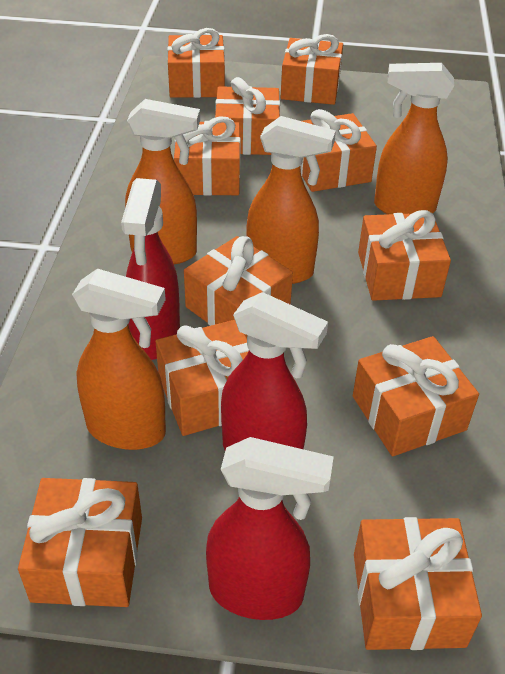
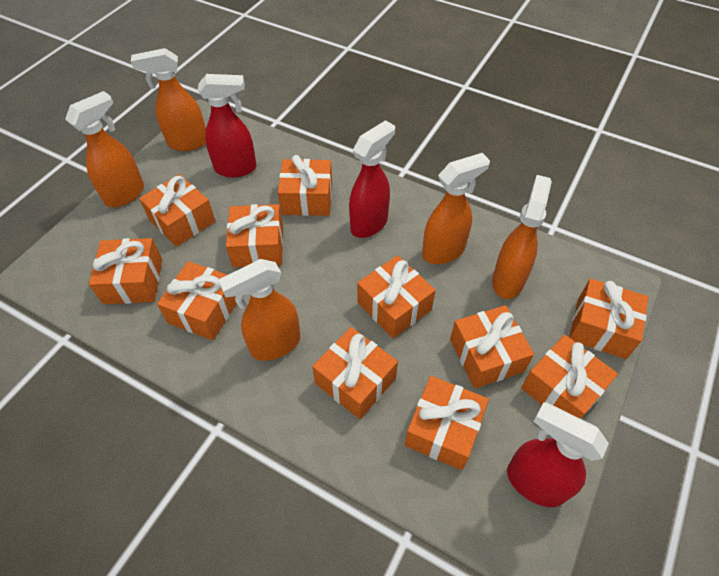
orange spray bottle: [72,269,166,450] [125,99,200,264] [246,116,336,284] [374,63,454,214] = 4 -> [65,91,144,207] [131,48,206,151] [218,259,300,361] [422,153,490,264] [492,175,552,299] = 5

